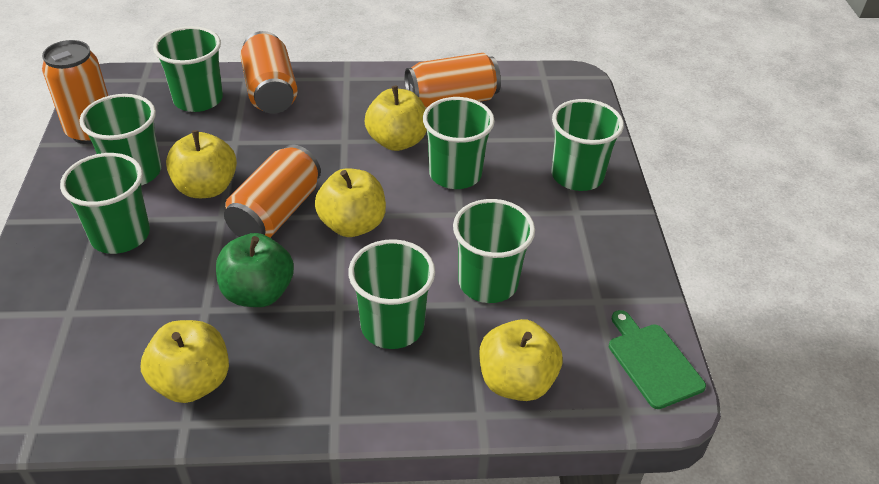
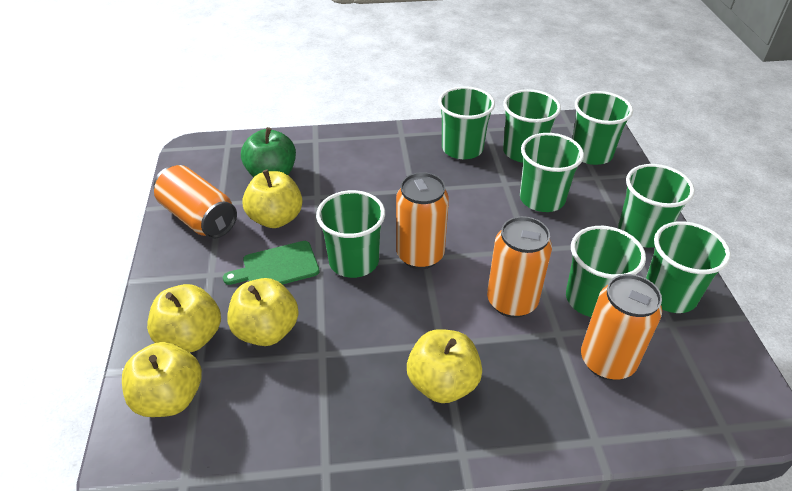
green cup: [60,153,150,254] [79,94,161,186] [153,26,223,112] [348,239,435,349] [423,97,495,189] [453,199,535,303] [551,99,624,191] = 7 -> [316,190,385,278] [438,86,495,159] [503,89,561,163] [520,133,584,212] [566,226,646,317] [572,91,633,165] [618,164,695,248] [646,221,731,313] = 8

